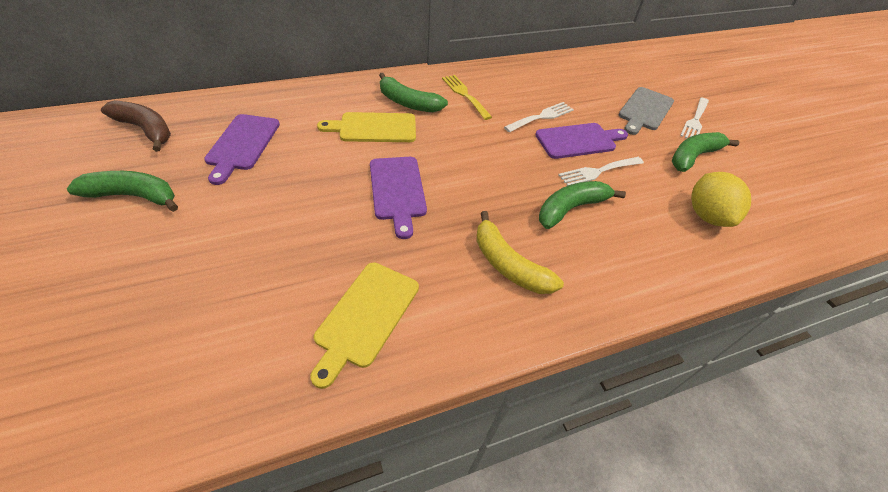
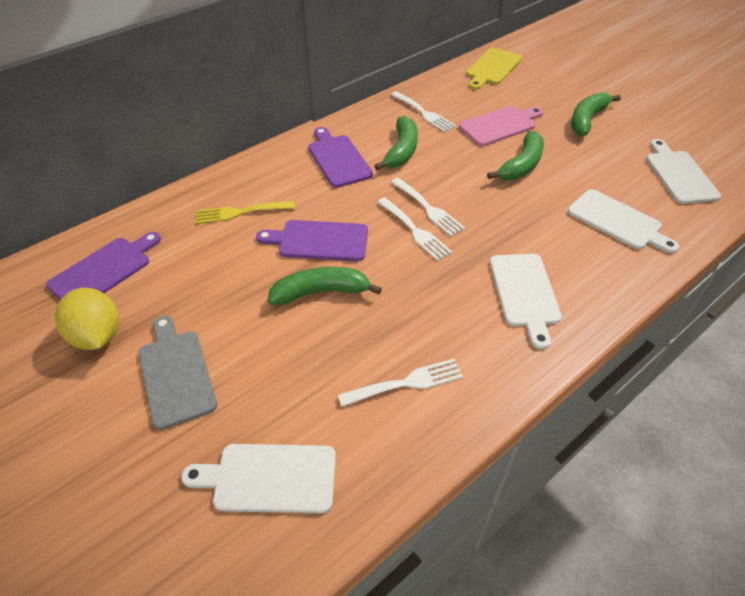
brown banana: [101,100,171,152] = 1 -> none = 0
pink cutting board: none = 0 -> [459,106,543,146] = 1
white cutting board: none = 0 -> [181,444,336,513] [490,254,562,349] [568,189,679,253] [646,139,721,204] = 4
white fork: [504,102,574,133] [558,157,644,186] [680,97,709,138] = 3 -> [338,359,463,407] [378,197,452,261] [391,91,456,132] [391,178,465,237] = 4
yellow banana: [476,211,564,294] = 1 -> none = 0
yellow cutting board: [310,262,419,389] [317,112,416,142] = 2 -> [466,48,522,90] = 1

